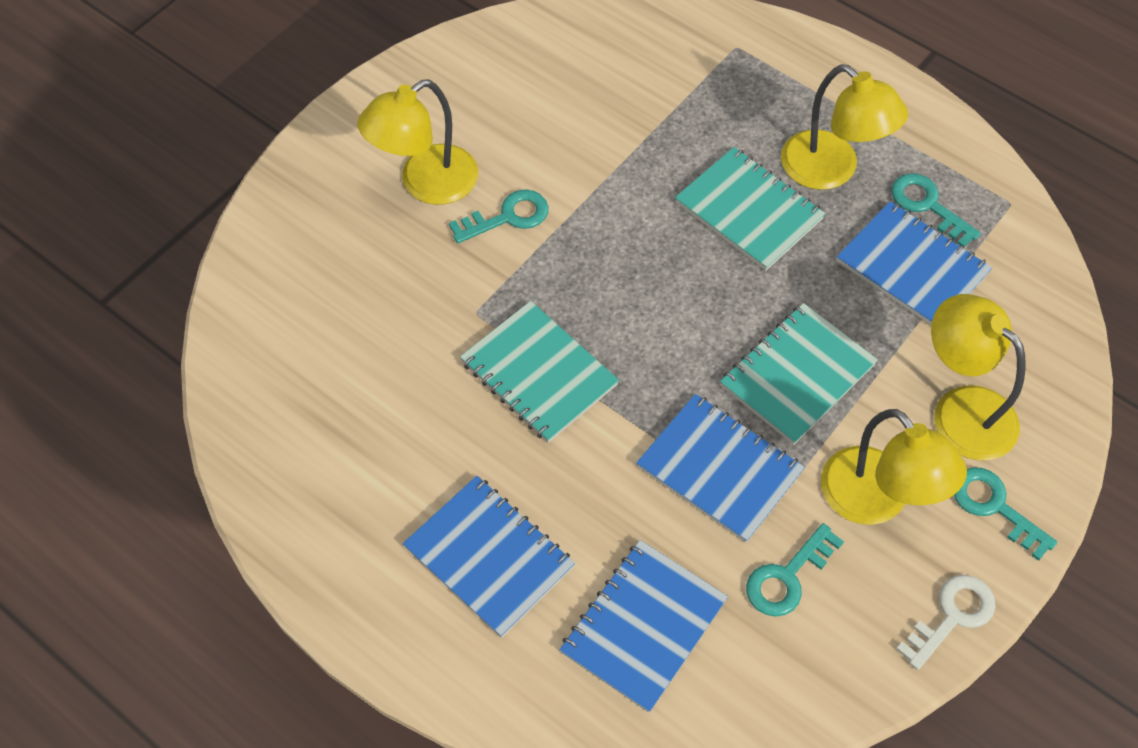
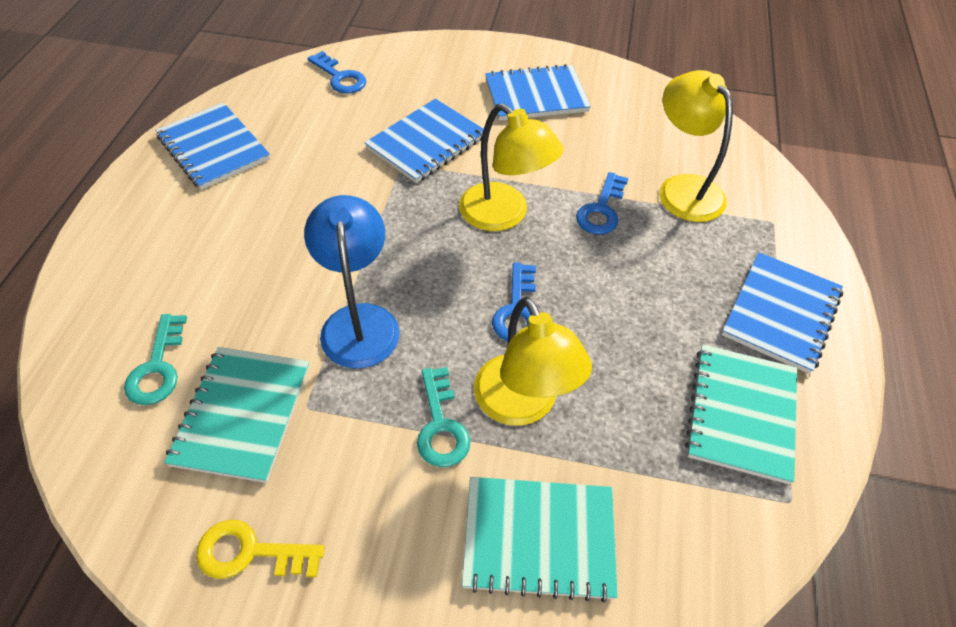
blue key: none = 0 -> [308,51,366,94] [492,263,536,342] [576,172,628,235] = 3
blue lamp: none = 0 -> [304,195,400,368] = 1
turquoise key: [449,189,548,243] [746,523,844,617] [891,173,981,247] [954,467,1057,561] = 4 -> [124,314,187,405] [417,367,471,467] = 2
white key: [896,575,996,670] = 1 -> none = 0
yellow key: none = 0 -> [196,520,325,579] = 1
yellow lamp: [357,79,478,205] [781,64,908,190] [821,409,967,525] [931,294,1026,461] = 4 -> [459,104,564,231] [474,297,592,426] [659,70,733,222] = 3

